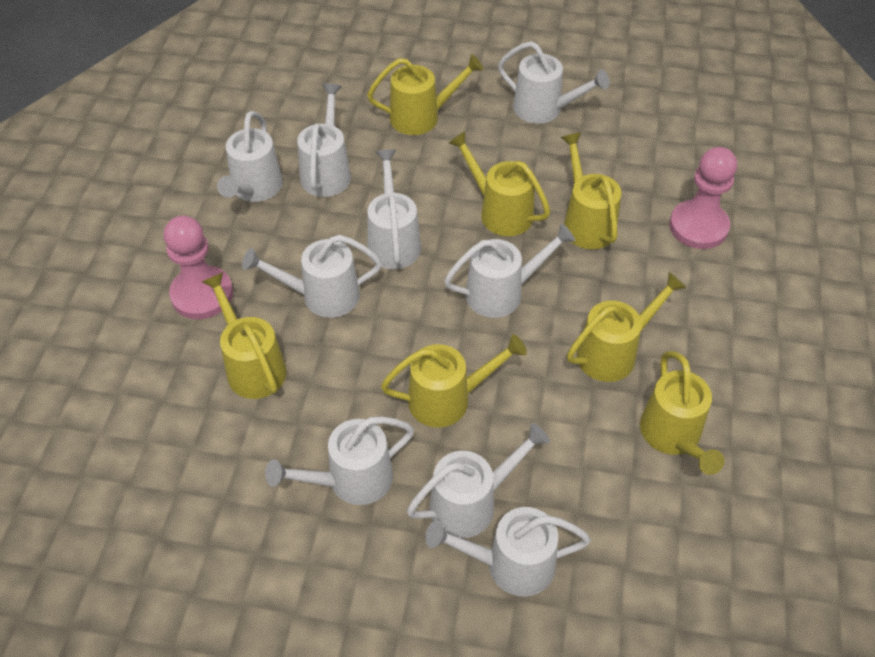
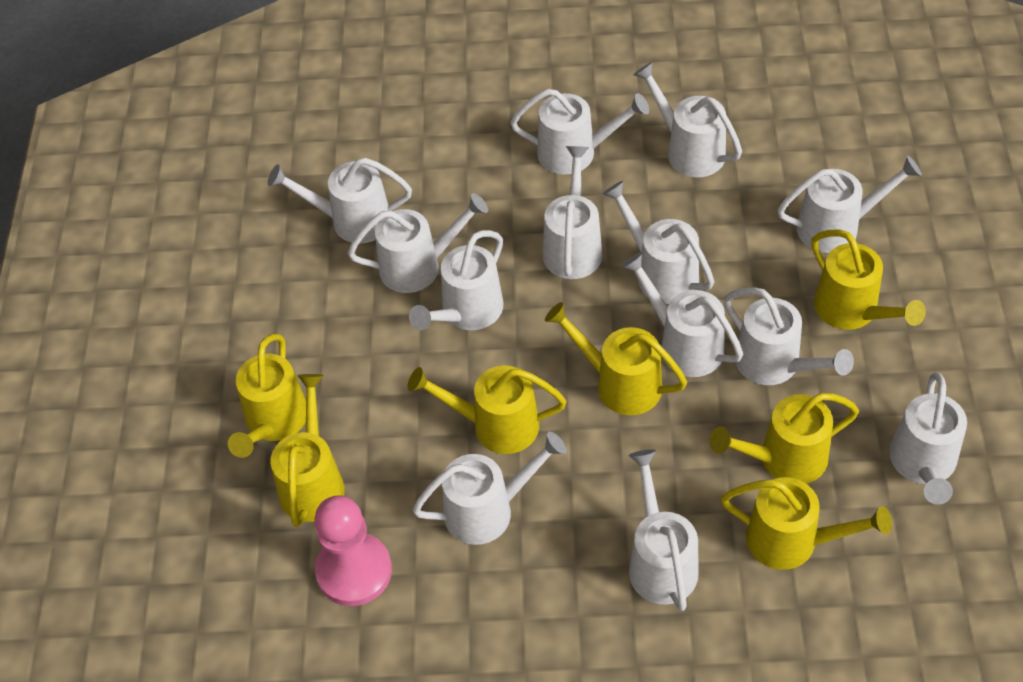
pink pawn: [164,216,233,319] [669,147,737,249] = 2 -> [314,495,392,606] = 1
white watering can: [217,111,283,202] [242,235,382,318] [265,416,414,505] [297,84,351,197] [367,150,421,269] [407,423,550,538] [425,507,591,597] [444,223,575,318] [498,41,609,124] = 9 -> [268,158,412,244] [348,193,488,293] [409,230,503,330] [413,432,567,545] [510,89,649,175] [543,146,603,279] [603,181,714,304] [621,252,743,377] [629,450,699,611] [633,62,742,177] [724,287,854,385] [777,156,922,253] [889,372,967,505] = 13

